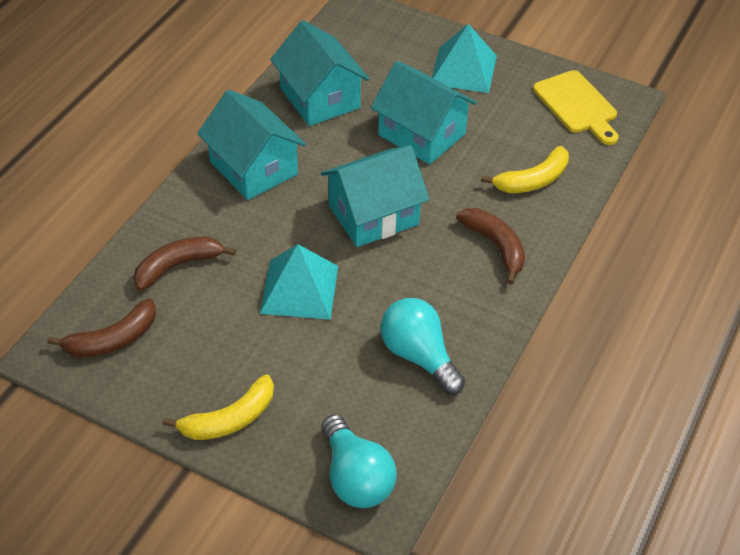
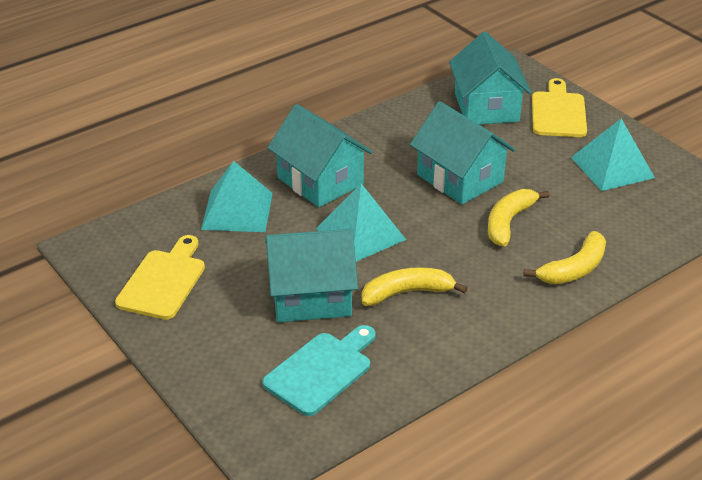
brown banana: [47,298,156,358] [134,236,236,291] [456,208,525,285] = 3 -> none = 0
turquoise cutting board: none = 0 -> [262,325,376,416] = 1
turquoise light bulb: [321,414,397,508] [381,298,465,394] = 2 -> none = 0
turquoise pyramid: [260,244,338,320] [432,24,497,93] = 2 -> [201,161,273,232] [316,183,406,262] [571,119,655,191] = 3
yellow banana: [163,375,274,440] [481,146,569,193] = 2 -> [362,267,468,306] [488,189,550,246] [524,231,606,284] = 3
yellow cutting board: [533,70,618,145] = 1 -> [115,235,205,320] [532,78,587,137] = 2

